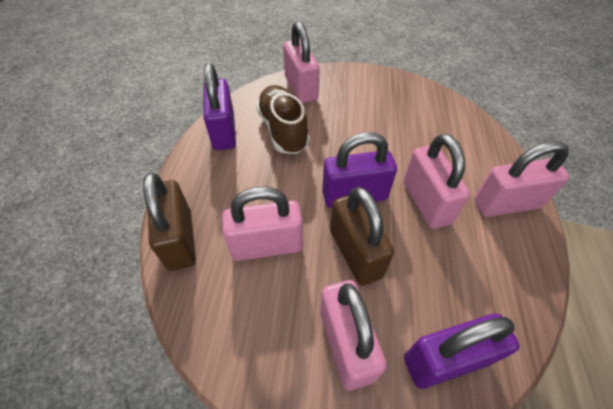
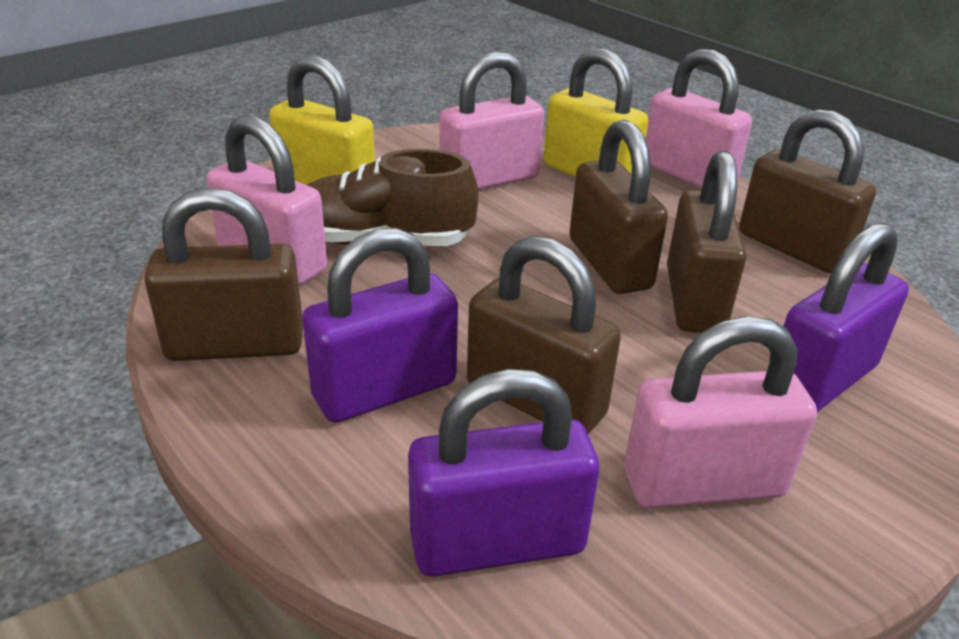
brown padlock: [143,172,196,271] [330,187,394,286] = 2 -> [144,188,303,361] [467,236,621,434] [569,120,668,294] [667,150,746,333] [739,109,876,273] = 5
pink padlock: [222,187,303,261] [283,21,320,103] [320,280,387,391] [404,134,470,229] [474,141,569,217] = 5 -> [206,115,327,285] [440,52,544,190] [624,316,817,508] [645,49,752,188] = 4
yellow padlock: none = 0 -> [269,56,375,185] [544,48,648,177] = 2

